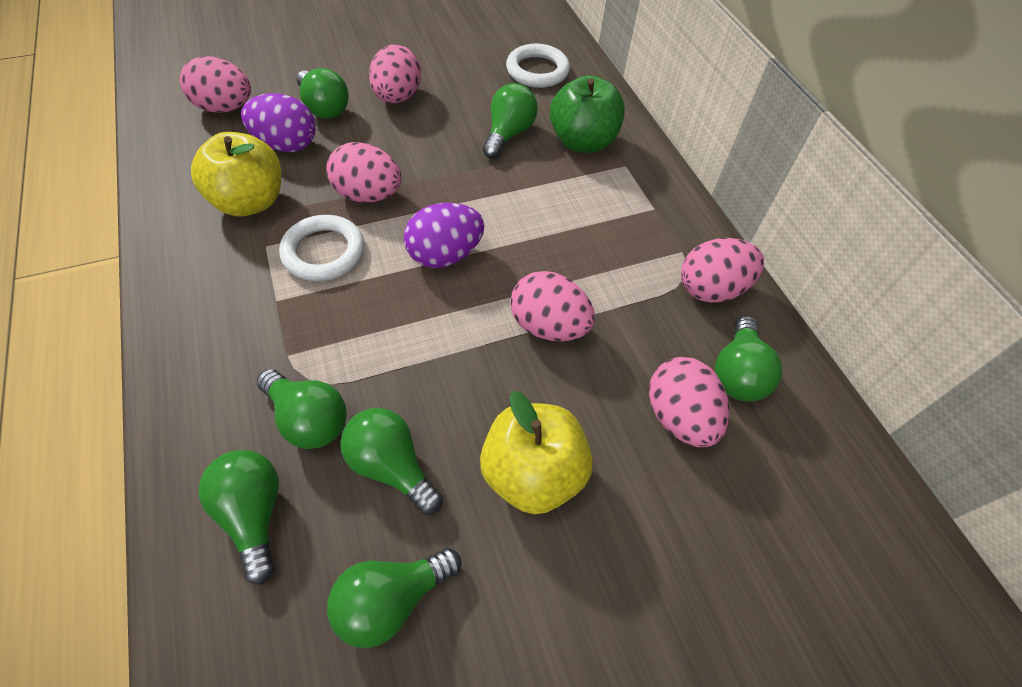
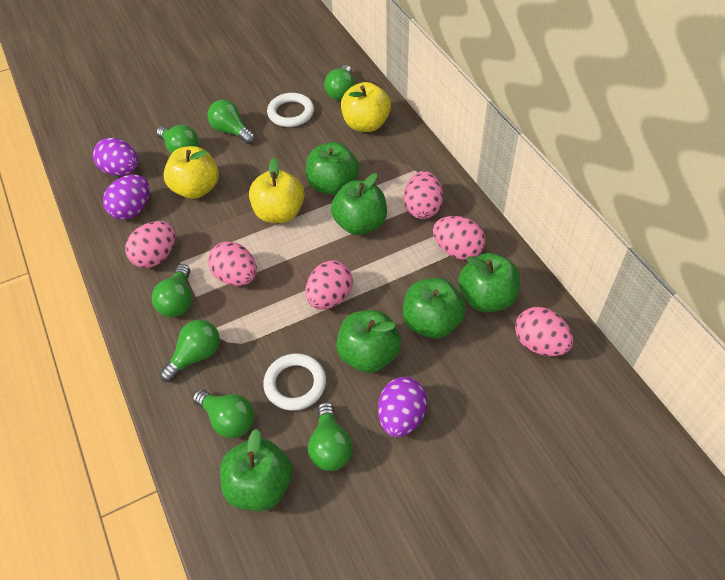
green apple: [550,75,625,153] = 1 -> [220,429,293,511] [306,142,359,195] [331,173,387,235] [336,310,401,373] [403,278,466,339] [458,253,520,312] = 6
purple egg: [241,93,316,152] [404,203,484,268] = 2 -> [93,138,138,176] [103,174,150,220] [378,377,427,437] = 3
yellow apple: [191,132,281,216] [480,391,593,514] = 2 -> [164,146,219,199] [249,158,305,223] [341,82,391,132] = 3

